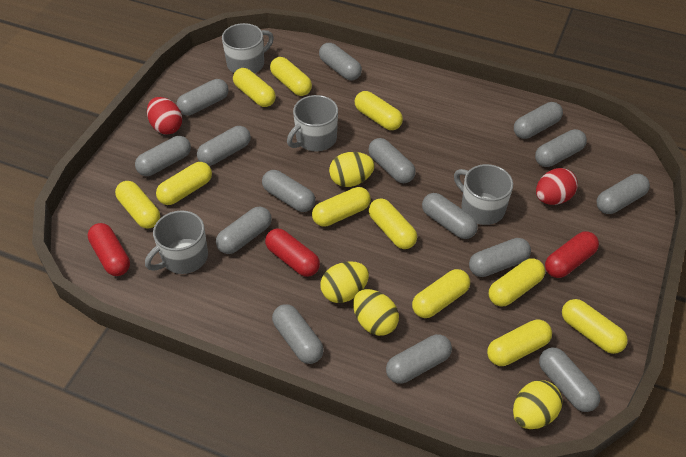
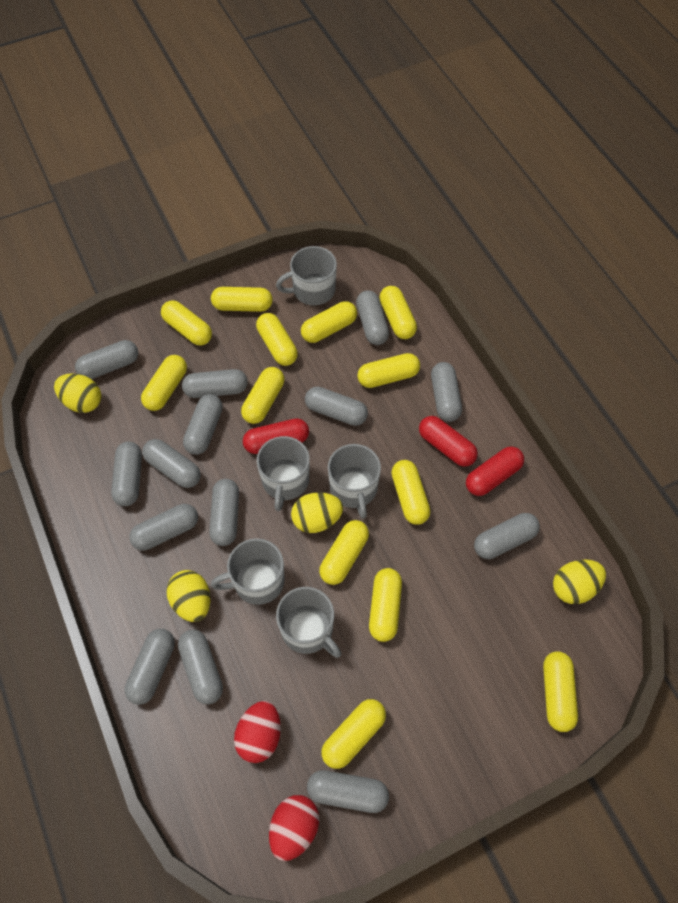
grey capsule: [135,136,191,176] [176,79,229,116] [197,126,251,166] [216,207,272,254] [262,170,315,212] [272,304,324,364] [319,43,362,80] [368,138,416,183] [386,334,452,384] [422,193,478,239] [469,238,531,277] [514,102,563,139] [535,129,587,167] [539,348,600,412] [597,174,650,214] = 15 -> [75,340,138,379] [111,442,142,506] [125,629,175,705] [129,504,198,550] [142,439,201,488] [178,630,223,704] [182,369,248,398] [183,394,223,455] [209,479,239,546] [305,386,368,426] [307,770,389,813] [356,290,389,345] [431,362,462,422] [474,513,540,559] = 14
grey mug: [145,210,208,274] [222,23,274,74] [287,95,338,151] [454,164,513,225] = 4 -> [211,538,285,605] [257,436,310,511] [276,246,337,305] [276,587,341,658] [328,444,381,519] = 5
yellow capsule: [115,181,160,229] [156,162,212,205] [233,68,276,107] [270,57,312,96] [312,187,371,227] [355,91,403,130] [369,198,417,249] [412,269,470,318] [487,319,552,366] [489,258,545,307] [562,299,628,354] = 11 -> [141,355,187,411] [161,300,212,345] [211,287,273,312] [241,367,284,424] [256,313,298,366] [301,301,357,343] [319,520,369,585] [321,699,386,769] [357,353,420,388] [369,568,402,642] [379,286,417,339] [391,460,430,525] [543,651,578,732] = 13

